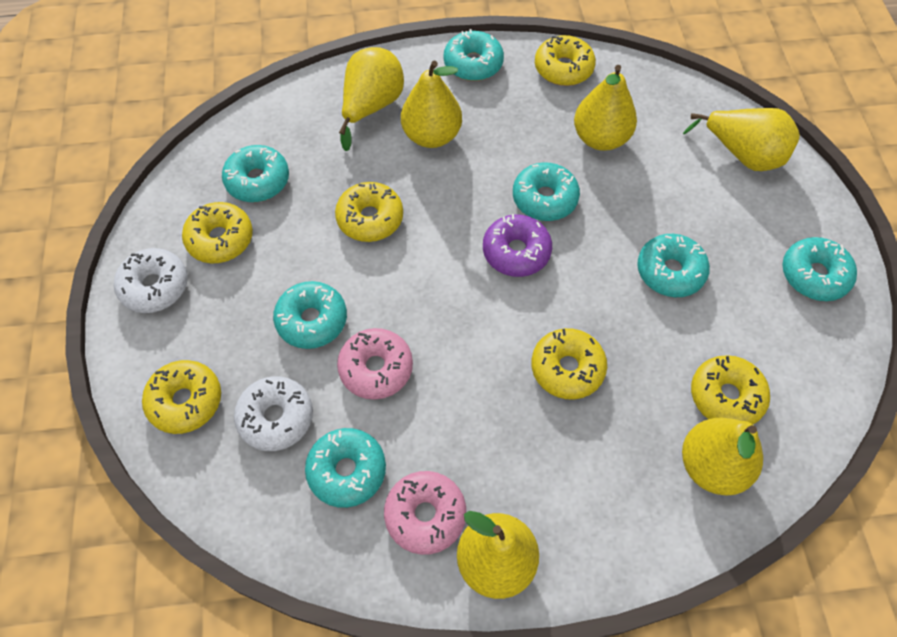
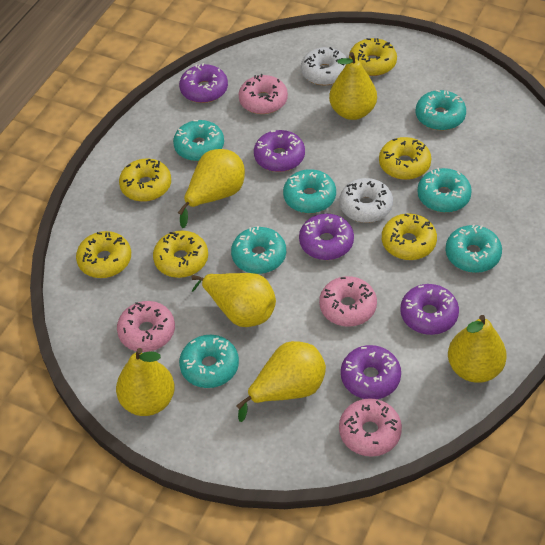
pink donut: [337,328,413,400] [384,471,466,555] = 2 -> [117,301,175,352] [239,74,288,114] [319,276,377,327] [339,398,402,457] = 4
purple donut: [483,214,552,277] = 1 -> [179,63,228,103] [254,130,305,172] [299,214,354,260] [341,345,401,399] [400,284,459,335] = 5

